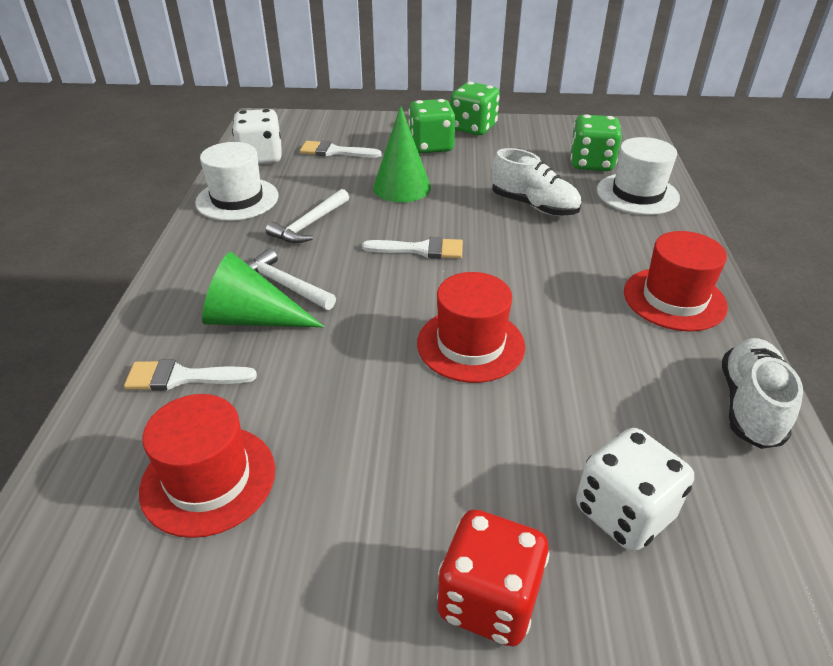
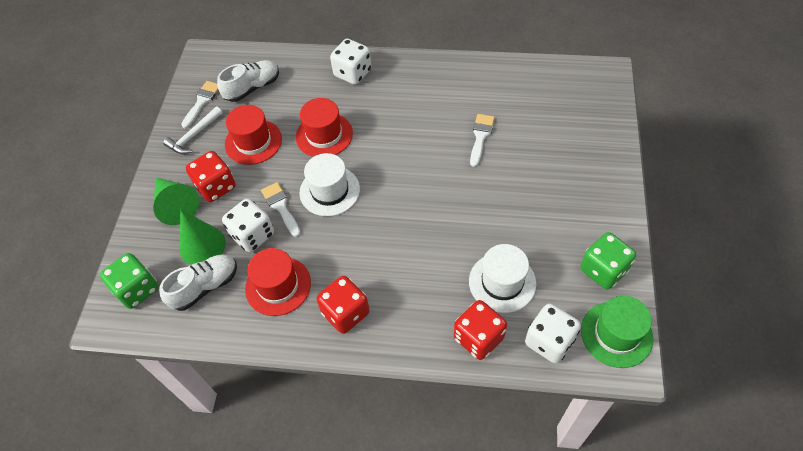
green dice: [408,99,455,153] [450,82,500,135] [570,115,622,171] = 3 -> [100,253,158,309] [580,232,636,289] = 2
green hat: none = 0 -> [581,296,653,368] = 1
red dice: [437,510,550,646] = 1 -> [186,151,236,202] [316,276,370,334] [454,300,507,360] = 3
white dice: [232,109,282,164] [576,428,694,552] = 2 -> [222,199,274,252] [330,39,372,85] [525,304,581,363] = 3
white hammer: [247,249,336,310] [266,189,349,243] = 2 -> [163,107,223,154] = 1

